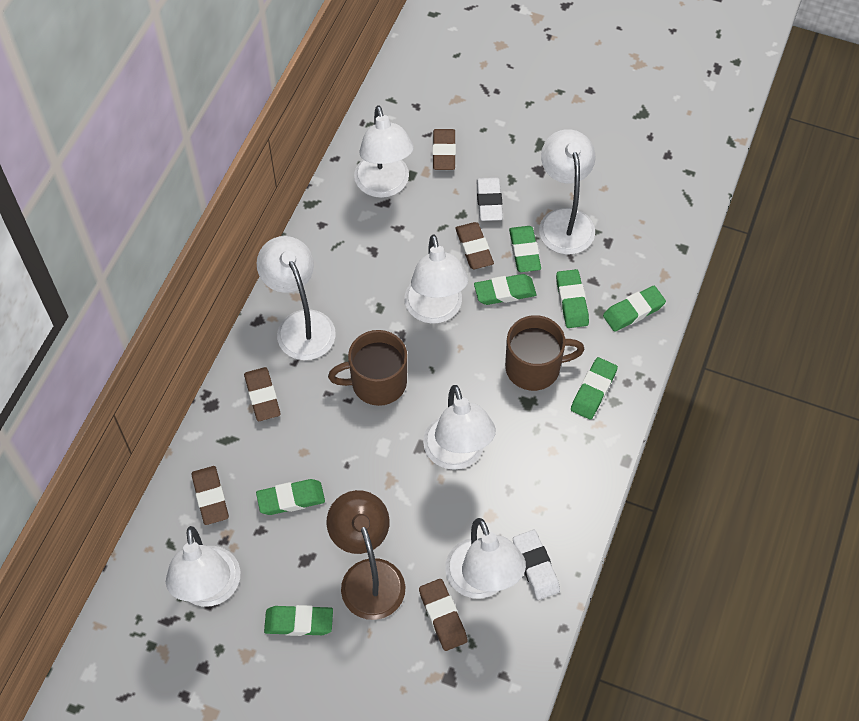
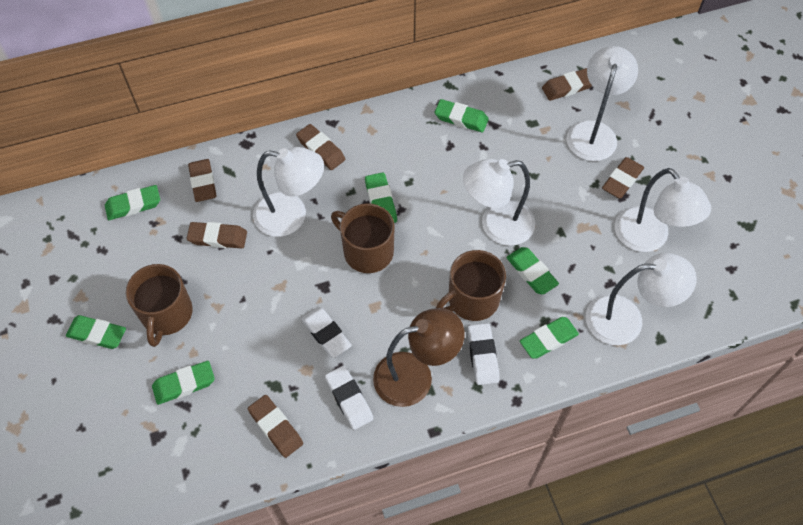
brown eraser: [192,466,229,525] [244,367,281,421] [419,579,468,651] [432,129,456,170] [455,222,494,269] = 5 -> [187,222,247,248] [188,159,217,202] [248,395,303,458] [296,124,345,170] [542,68,592,101] [602,157,644,198] = 6
brown mug: [328,330,407,406] [505,315,585,391] = 2 -> [126,264,193,347] [331,203,395,273] [436,250,506,321] = 3
white eraser: [477,177,503,221] [513,530,560,600] = 2 -> [301,307,352,358] [325,366,373,430] [467,323,499,385] = 3
white lamp: [166,526,240,607] [257,236,336,360] [354,105,414,198] [404,234,469,324] [423,385,496,470] [445,518,526,599] [539,129,595,254] = 7 -> [253,147,324,237] [463,159,535,246] [567,46,638,161] [586,253,697,345] [615,168,711,252] = 5

